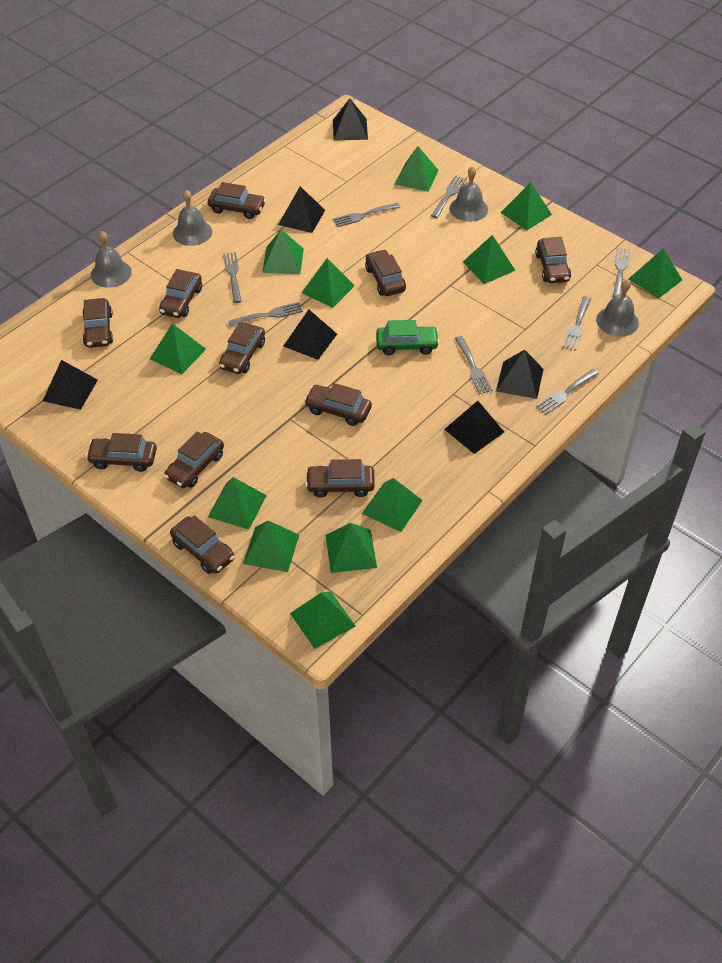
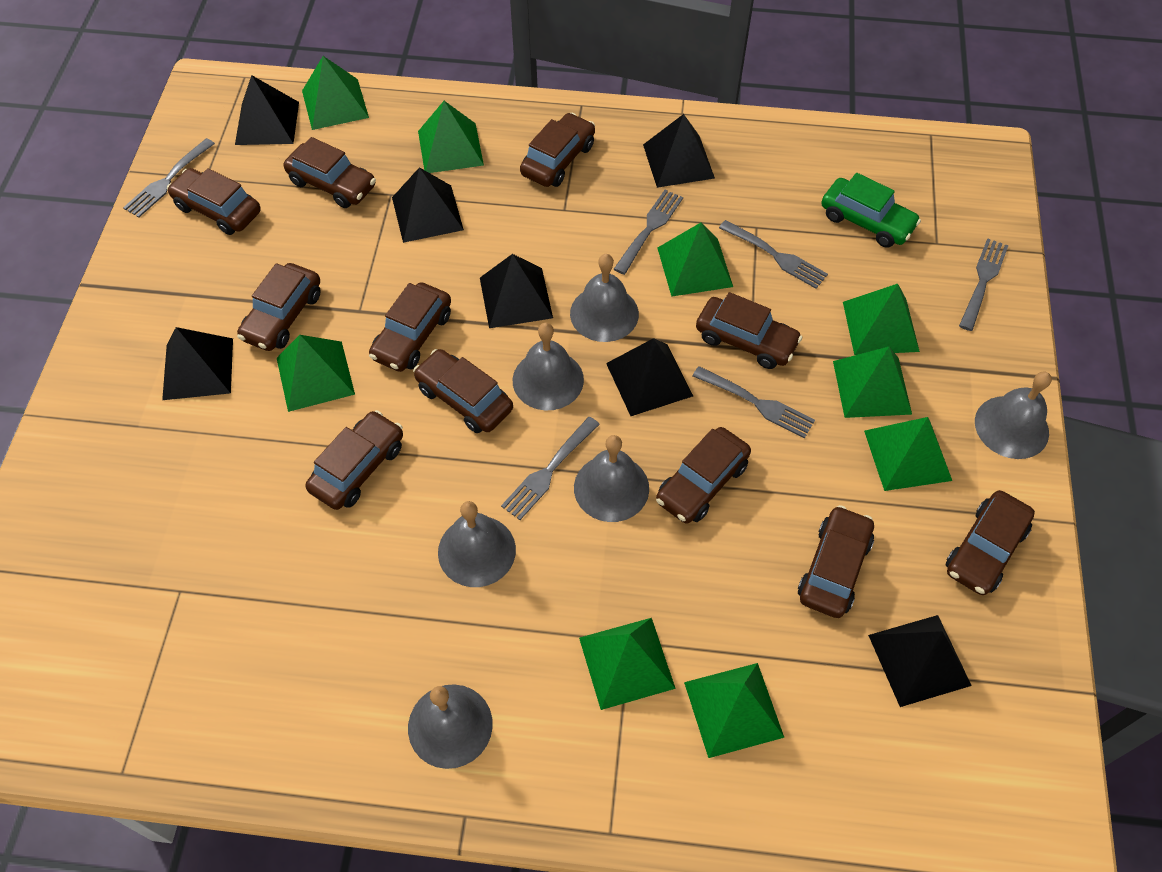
black pyramid: [43,360,98,410] [278,186,325,233] [284,309,337,360] [333,99,368,141] [444,401,504,454] [496,350,544,399] = 6 -> [162,327,233,400] [235,75,299,145] [392,167,464,243] [480,254,553,328] [606,338,693,416] [643,114,715,188] [868,615,972,707] = 7
green pyramid: [150,323,206,374] [208,477,267,530] [243,521,299,572] [262,230,304,274] [290,592,356,649] [301,258,355,308] [326,523,377,573] [362,478,423,532] [395,146,439,192] [463,235,516,284] [500,182,552,230] [629,248,682,298] = 12 -> [277,335,355,412] [302,56,369,130] [418,101,484,173] [579,618,676,710] [658,222,733,297] [684,663,784,758] [833,347,912,418] [843,284,920,355] [864,417,952,491] = 9
grey bell: [91,231,132,288] [173,190,212,246] [449,166,488,222] [596,279,639,337] = 4 -> [408,684,493,769] [438,501,516,587] [513,323,584,410] [570,254,639,342] [574,435,649,522] [975,371,1052,459] = 6
grey fork: [223,252,242,303] [228,302,303,327] [333,203,400,227] [431,175,466,218] [455,336,493,394] [536,369,599,414] [562,296,591,351] [613,248,630,297] = 8 -> [123,138,215,218] [501,417,600,520] [614,190,683,275] [693,366,815,439] [719,220,828,289] [959,238,1009,331] = 6

